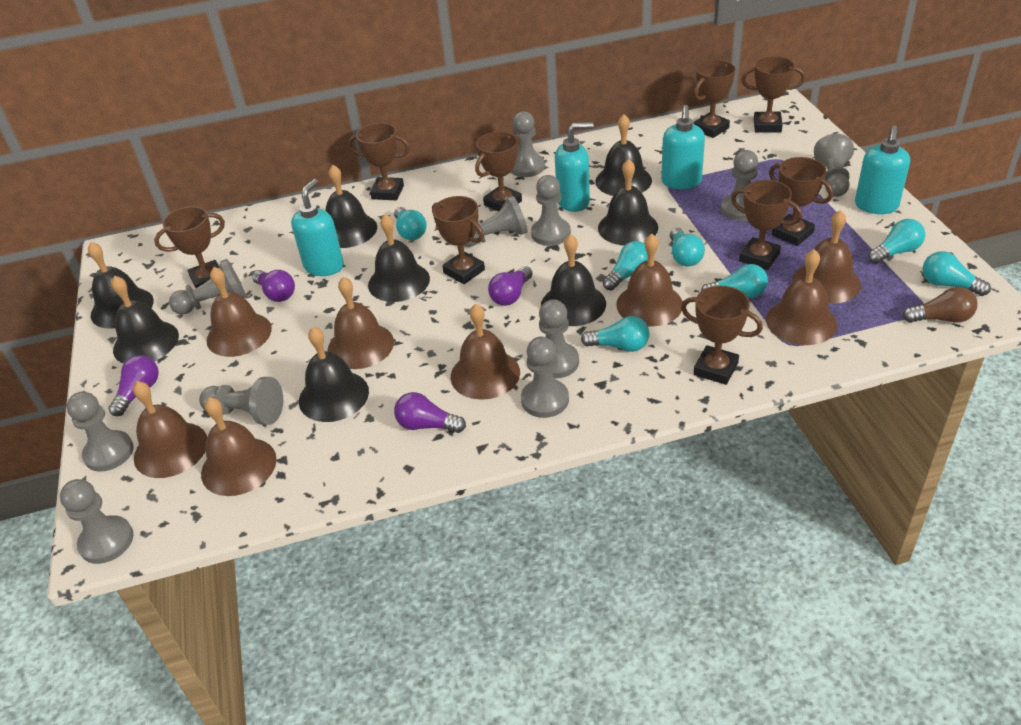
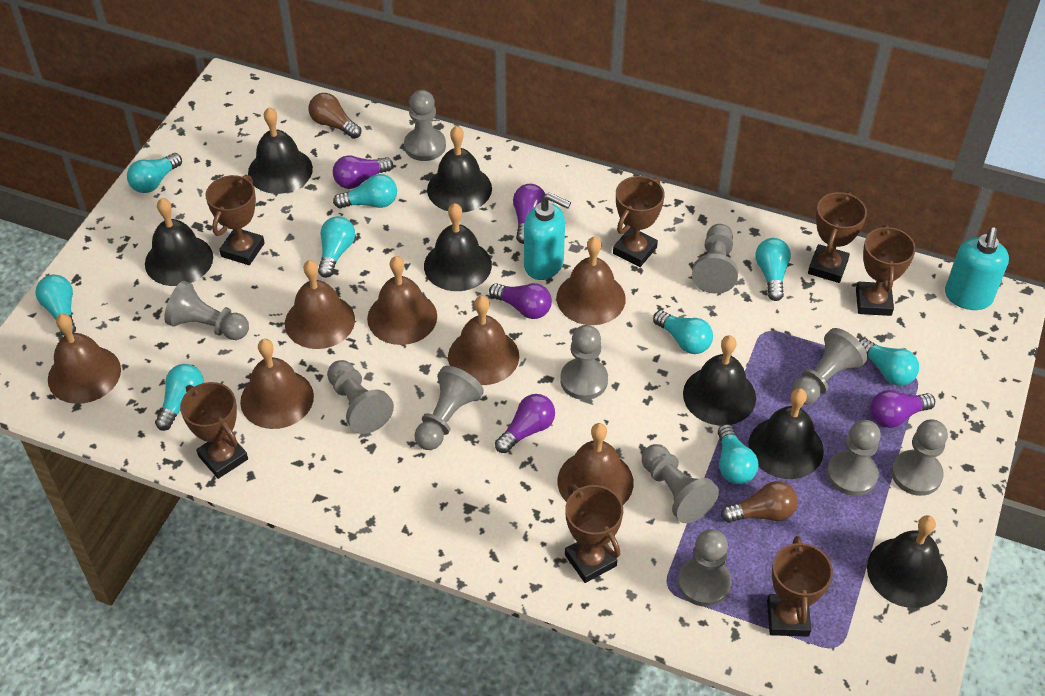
black bell: [88,242,154,329] [111,276,179,364] [299,327,369,422] [325,165,377,248] [368,214,430,302] [541,234,606,326] [595,114,652,196] [598,159,658,246] = 8 -> [145,198,213,286] [248,107,313,194] [424,203,492,291] [427,126,492,212] [683,335,756,425] [748,388,824,479] [867,515,948,608] = 7
brown bell: [133,381,207,478] [201,397,276,496] [206,267,272,357] [328,277,394,369] [451,304,520,400] [616,234,683,326] [766,249,837,345] [792,210,861,304] = 8 -> [48,314,121,404] [240,339,314,429] [285,260,355,349] [367,256,437,345] [448,296,519,385] [556,236,626,325] [557,423,634,505] = 7
brown light bulb: [903,287,978,323] = 1 -> [309,93,361,139] [721,481,798,523] = 2
brown trophy: [154,206,225,288] [348,123,410,200] [432,196,485,284] [475,131,522,212] [681,286,763,385] [693,60,735,138] [731,180,802,270] [741,56,805,132] [769,157,833,246] = 9 -> [180,382,248,479] [205,175,265,265] [565,484,623,583] [613,176,665,267] [767,536,833,637] [808,192,867,283] [856,225,916,316] = 7
purple light bulb: [108,355,159,416] [252,270,295,302] [394,392,466,433] [488,266,533,306] = 4 -> [333,155,393,189] [489,283,552,319] [495,394,555,453] [513,184,545,244] [870,390,935,428] = 5
turquoise light bulb: [394,207,427,240] [581,316,649,352] [603,241,648,291] [670,228,705,267] [701,264,768,298] [868,219,925,264] [923,251,991,296] = 7 -> [36,275,76,336] [127,153,182,193] [155,364,204,431] [318,216,355,278] [333,174,397,208] [653,310,713,354] [718,424,758,484] [756,238,791,301] [859,338,919,386] = 9
turquoise soap dispenser: [291,179,344,276] [555,122,593,212] [661,105,705,189] [855,125,910,214] = 4 -> [524,192,571,280] [945,228,1009,310] = 2

